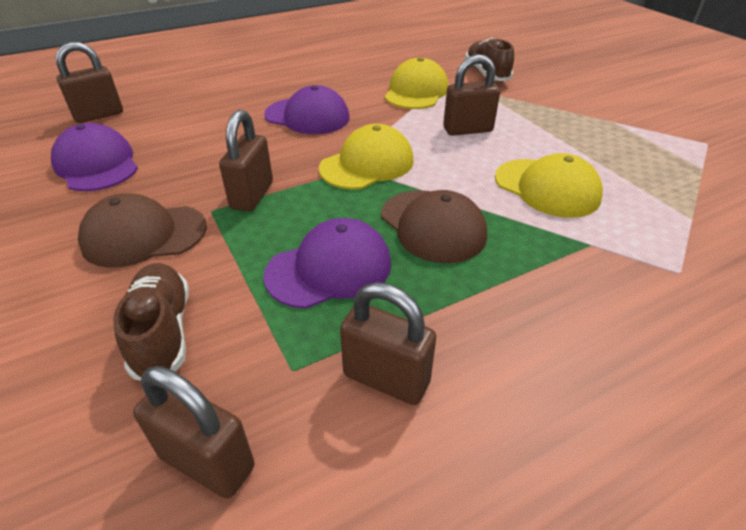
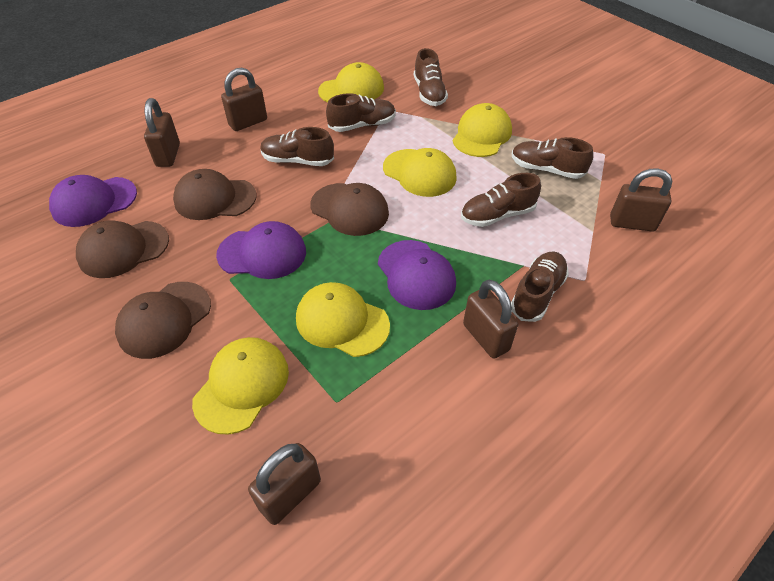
brown cap: [78,193,207,268] [381,190,487,263] = 2 -> [76,220,169,278] [115,282,211,359] [173,169,256,220] [310,183,389,236] = 4
brown shoe: [113,263,189,381] [465,38,514,81] = 2 -> [260,127,334,166] [326,93,396,132] [414,48,448,106] [461,173,541,227] [511,251,569,322] [512,137,593,179] = 6
yellow cap: [319,124,414,189] [384,57,449,109] [495,153,603,218] = 3 -> [192,337,289,435] [296,282,390,357] [318,62,384,102] [383,148,457,197] [453,103,512,157] = 5

